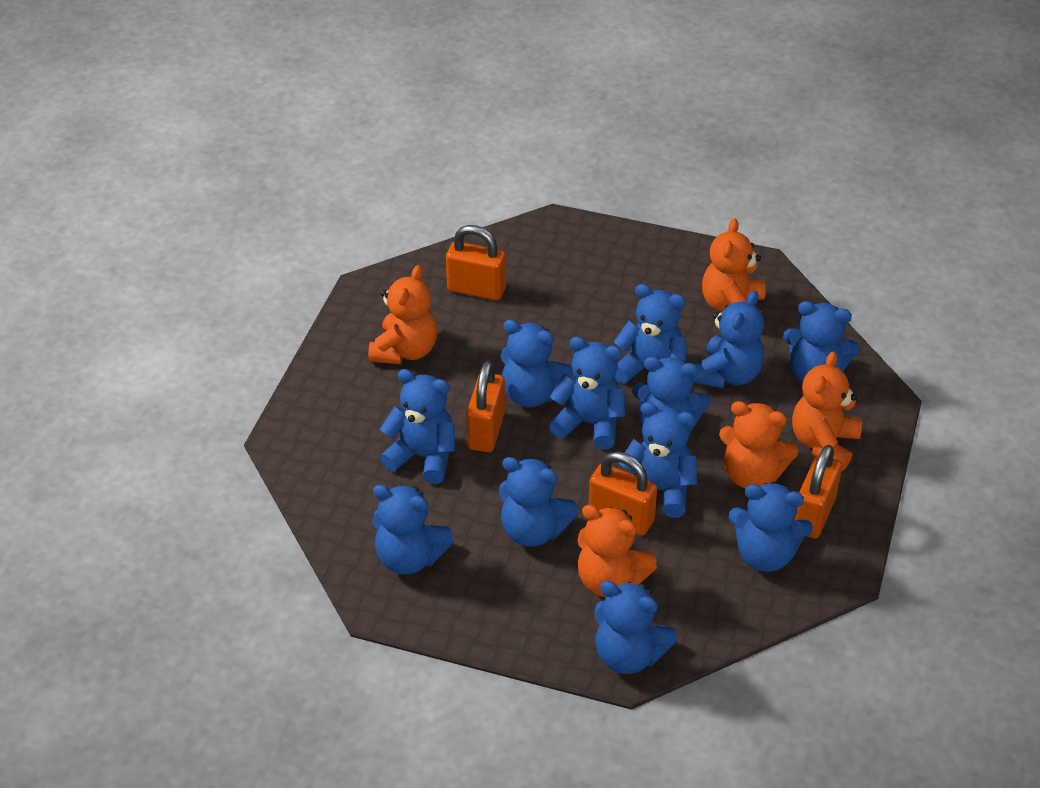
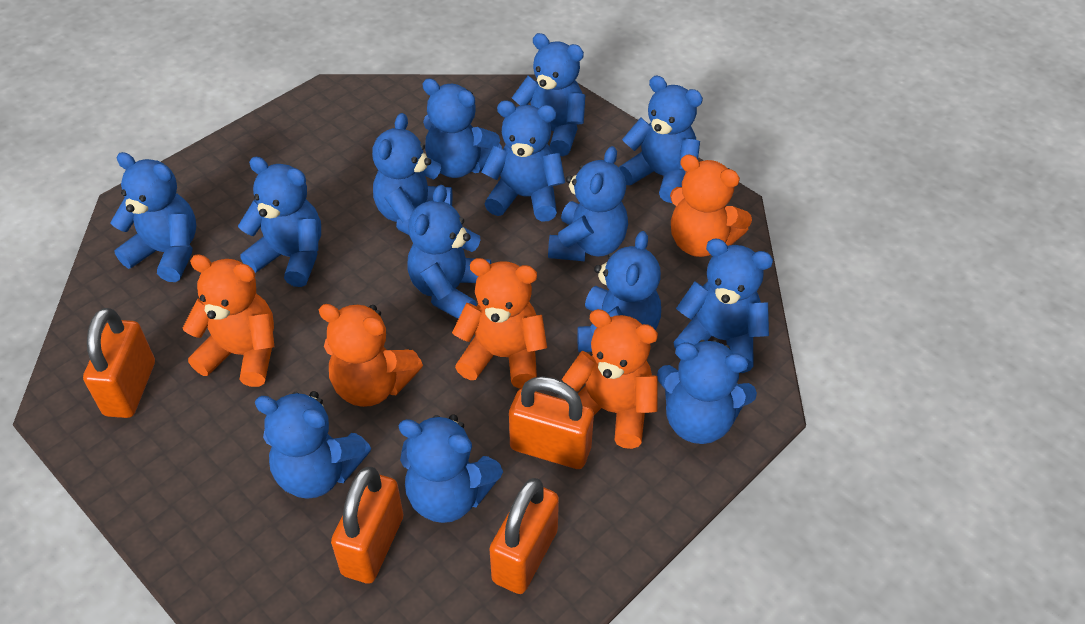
blue teddy bear: [372,485,454,575] [380,369,455,484] [499,457,577,547] [500,320,573,408] [549,337,626,450] [595,581,677,674] [614,284,686,383] [618,402,697,518] [632,357,711,433] [694,291,764,388] [728,483,813,572] [783,301,860,382] = 12 -> [111,152,196,282] [238,157,321,287] [255,391,371,499] [372,113,452,235] [399,414,503,523] [408,185,491,319] [422,78,502,178] [481,101,565,222] [512,33,585,156] [548,146,628,261] [577,231,661,352] [619,76,703,203] [657,340,757,444] [673,238,773,373] = 14

